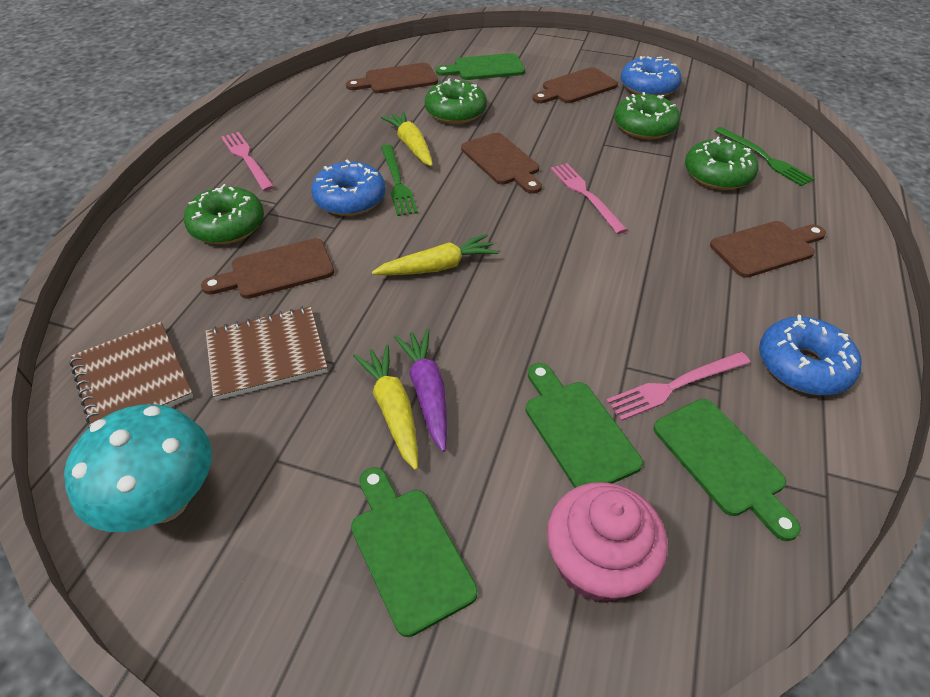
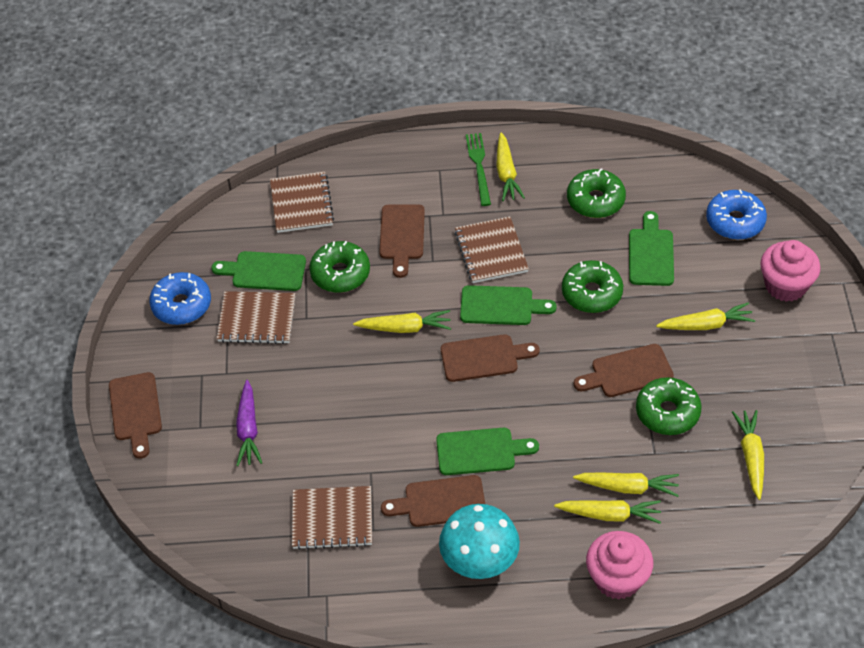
blue donut: [311,160,386,216] [621,56,682,96] [759,315,862,395] = 3 -> [149,272,211,325] [706,189,767,240] = 2
brown notebook: [69,322,193,429] [205,306,328,400] = 2 -> [217,291,295,344] [270,171,334,233] [292,486,372,550] [454,216,529,283] = 4
green fork: [381,145,418,216] [714,127,815,186] = 2 -> [466,133,491,206] = 1
pink cupcake: [547,482,668,603] = 1 -> [586,531,653,600] [760,240,821,302] = 2
pink fork: [221,132,274,191] [550,163,627,234] [606,352,750,421] = 3 -> none = 0
yellow carrot: [353,345,418,470] [372,234,499,276] [381,111,433,166] = 3 -> [353,310,451,333] [496,132,525,201] [554,500,661,524] [573,473,679,497] [656,302,755,330] [732,410,764,500] = 6

